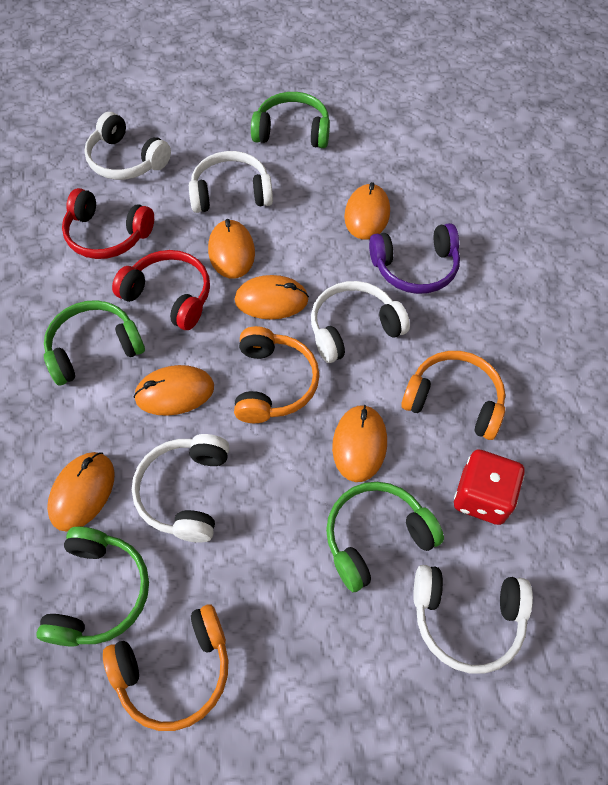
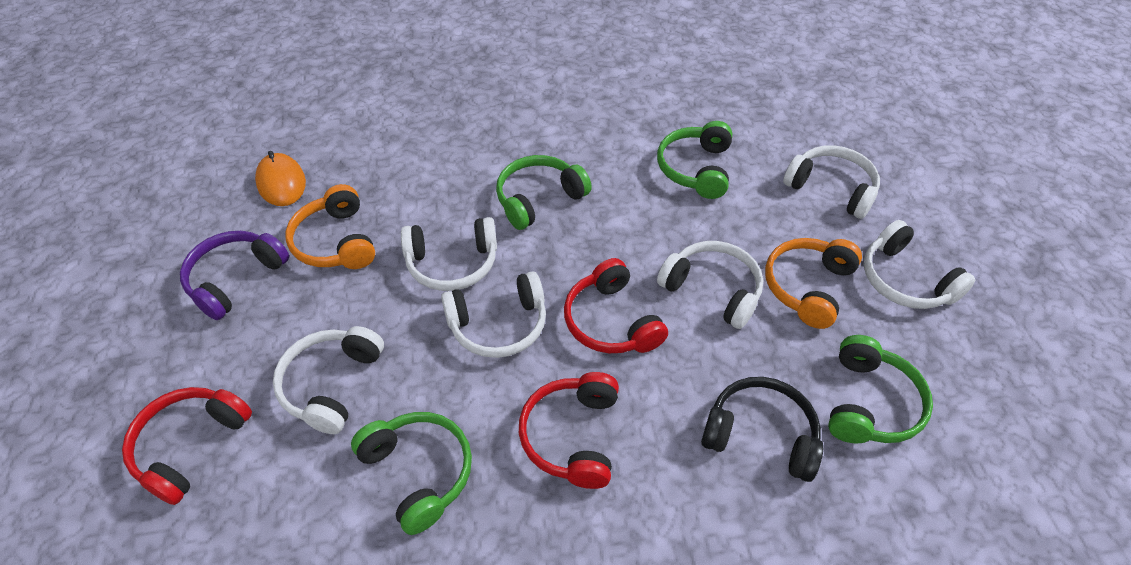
black headphones: none = 0 -> [701,377,823,482] = 1
orange headphones: [103,604,229,731] [234,326,320,423] [401,351,505,440] = 3 -> [285,184,375,269] [765,238,862,329] = 2
orange mouse: [47,452,115,532] [134,365,214,416] [208,219,255,279] [235,275,309,319] [332,405,387,482] [344,182,390,239] = 6 -> [255,151,306,206] = 1
red dice: [454,449,525,525] = 1 -> none = 0
red headphones: [62,188,154,259] [112,250,210,330] = 2 -> [122,387,252,505] [519,372,619,489] [564,258,668,353] = 3
white headphones: [84,112,171,180] [132,434,229,543] [189,151,273,213] [311,281,410,363] [413,565,533,674] = 5 -> [273,326,384,434] [401,217,497,291] [441,271,546,358] [657,241,763,329] [783,145,880,219] [864,220,975,309] = 6

